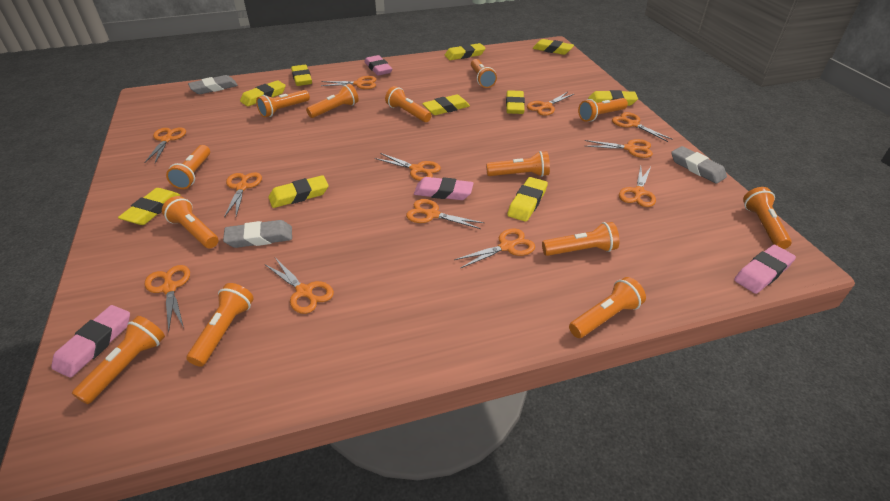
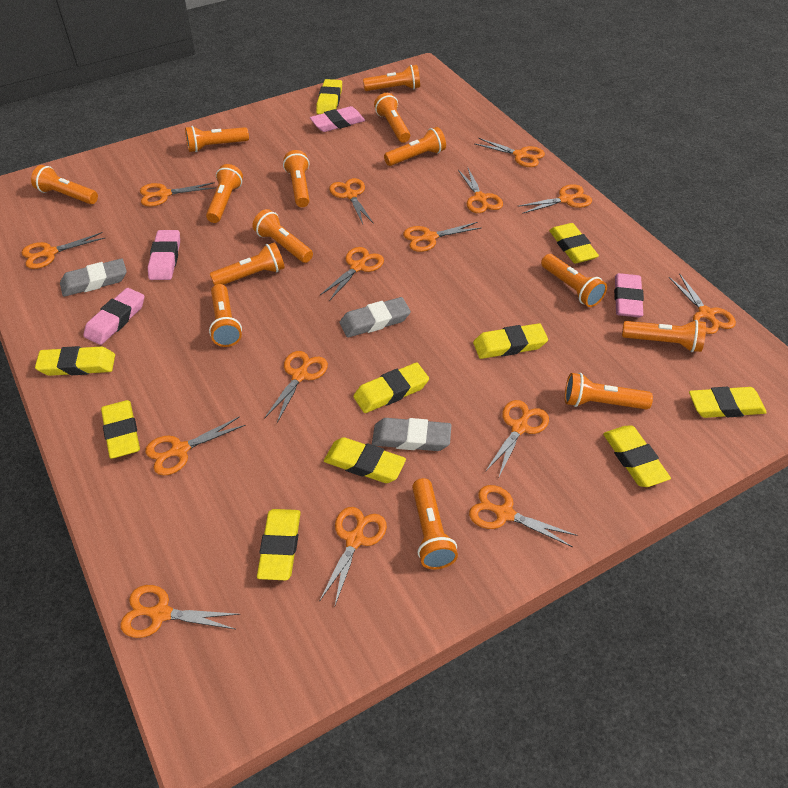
orange flashlight: [72,316,165,404] [162,196,218,248] [166,145,210,189] [187,283,254,367] [256,90,310,117] [306,84,359,118] [385,86,432,122] [471,59,497,88] [486,151,550,177] [542,222,620,256] [569,277,646,338] [578,98,628,122] [743,187,792,249] = 13 -> [31,165,98,204] [185,126,249,152] [206,164,243,223] [209,284,242,347] [210,242,285,285] [252,209,313,263] [283,150,310,207] [363,65,420,91] [374,93,410,143] [384,127,446,166] [412,478,458,569] [541,254,607,307] [565,373,653,410] [622,320,706,352] = 14
orange scissors: [144,128,186,163] [145,265,190,332] [224,172,262,218] [266,258,334,314] [321,76,376,89] [375,153,441,181] [406,199,484,229] [454,228,535,268] [527,92,574,116] [585,139,653,158] [612,112,673,142] [619,166,656,207] = 12 -> [22,232,105,269] [120,585,240,638] [140,182,215,207] [145,416,245,475] [264,351,328,423] [319,507,387,605] [320,247,384,301] [329,178,374,224] [403,222,481,252] [458,168,503,213] [469,485,577,547] [475,138,545,167] [485,400,549,479] [517,184,592,214] [669,273,736,334] = 15

